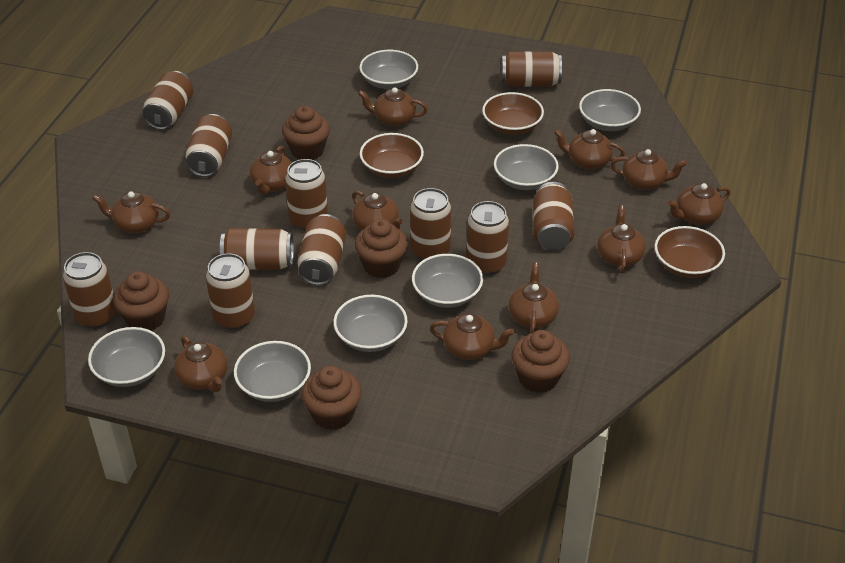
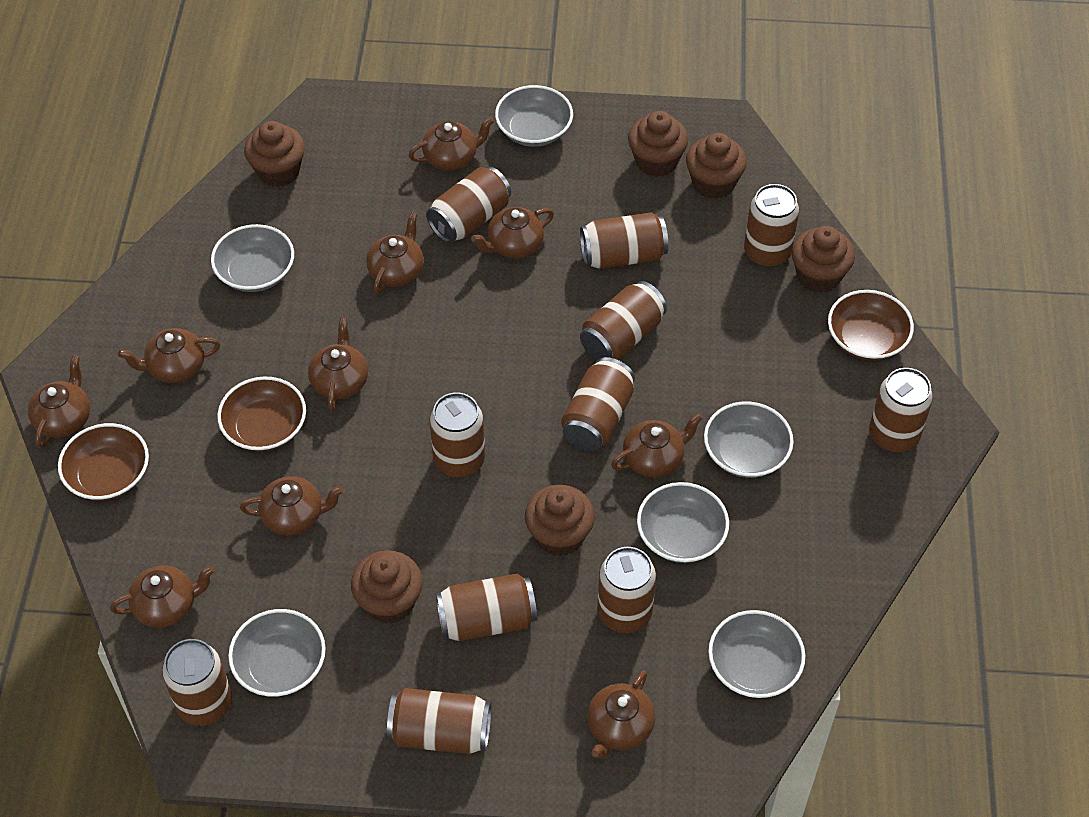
brown cupcake: [113,271,169,331] [282,106,330,160] [302,366,361,430] [355,219,408,278] [512,330,570,393] = 5 -> [244,121,305,187] [351,550,423,624] [525,485,595,557] [628,111,688,177] [686,133,747,199] [791,226,855,293] = 6
brown teapot: [92,191,170,233] [174,336,228,392] [250,146,292,194] [352,191,403,231] [358,87,428,127] [430,314,515,360] [508,262,559,333] [554,129,625,170] [597,205,646,273] [610,149,687,190] [668,183,731,225] = 11 -> [28,355,90,448] [110,565,215,628] [118,328,220,383] [240,476,344,536] [308,317,368,411] [366,212,424,294] [409,117,494,171] [471,207,554,258] [587,671,655,759] [611,413,703,478] = 10
grey bowl: [88,327,165,387] [234,341,311,402] [333,295,408,352] [359,50,418,89] [412,254,483,308] [494,144,559,190] [579,89,641,131] = 7 -> [211,224,294,292] [228,609,326,697] [495,85,573,147] [637,482,729,563] [704,402,794,478] [708,610,805,698] = 6

